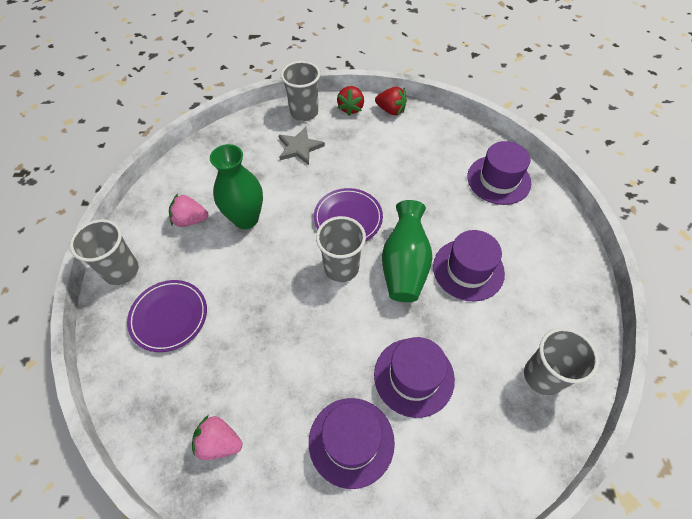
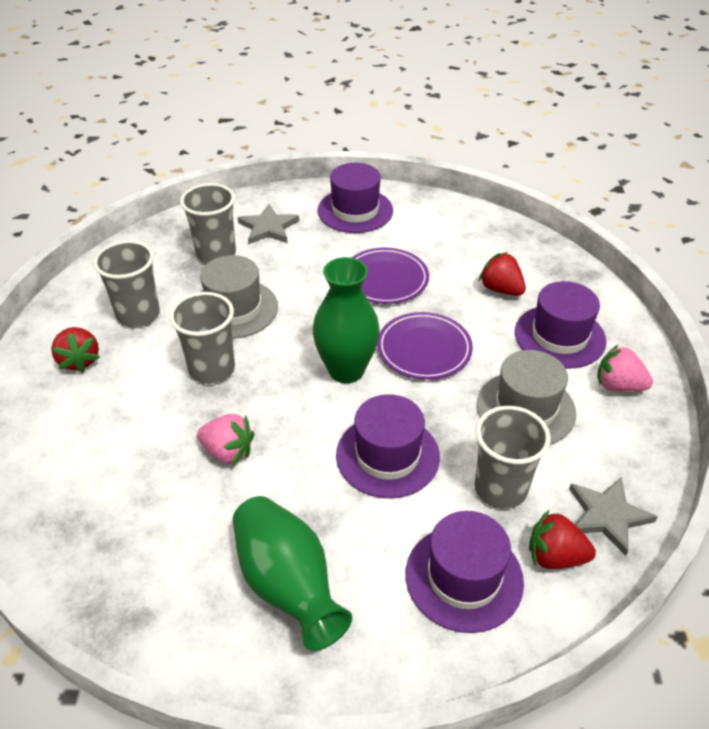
grey hat: none = 0 -> [200,255,278,339] [477,350,576,445] = 2
grey star: [279,127,325,165] = 1 -> [237,204,299,244] [569,477,658,556] = 2
red strawberry: [337,86,364,116] [375,86,407,115] = 2 -> [51,327,100,373] [479,252,526,296] [529,510,596,569] = 3

